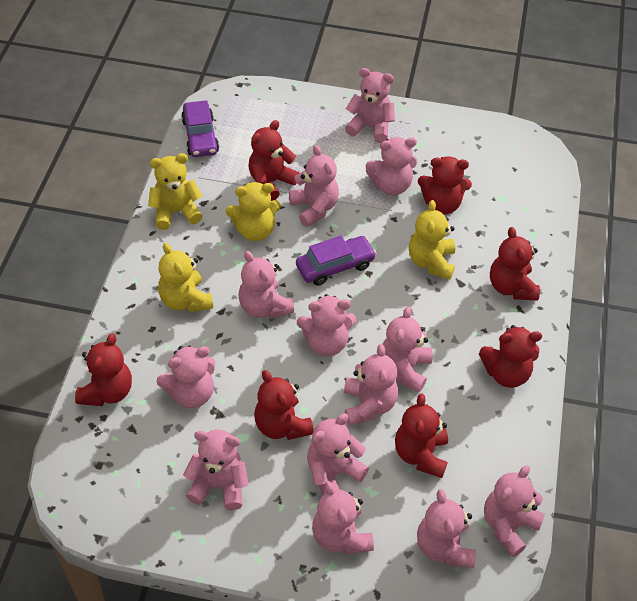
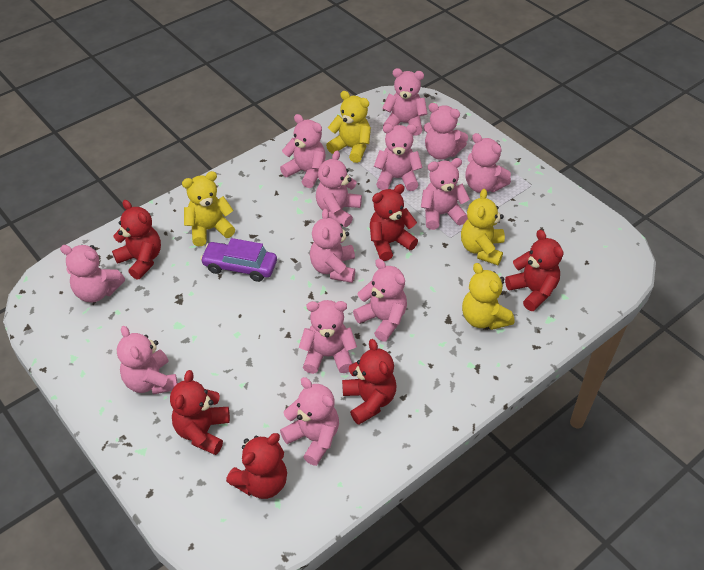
purple car: [181,100,219,157] [296,236,376,286] = 2 -> [200,238,277,282] = 1
red teddy bear: [75,334,132,406] [248,120,299,201] [254,370,314,440] [395,393,448,478] [418,156,472,215] [479,325,542,388] [490,227,540,301] = 7 -> [112,200,161,280] [170,370,230,455] [226,433,287,499] [342,339,397,425] [370,184,418,261] [505,230,564,311] = 6

